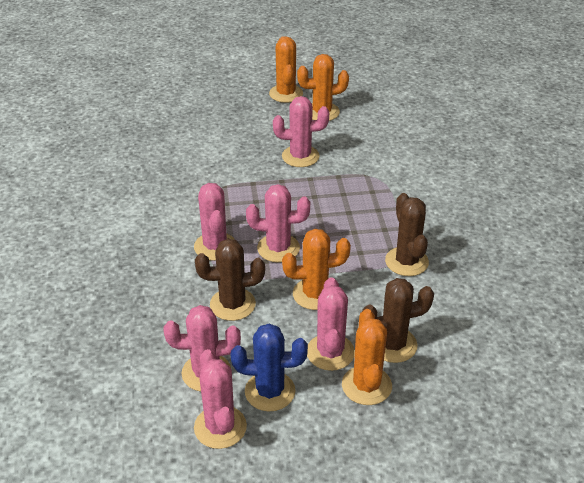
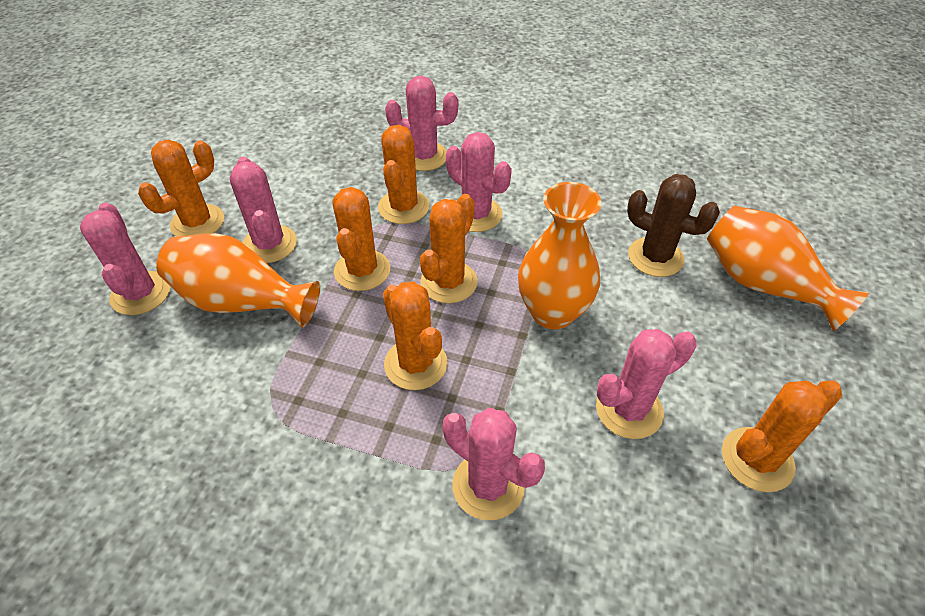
blue cactus: [231,324,308,411] = 1 -> none = 0
brown cactus: [195,239,265,321] [362,278,434,363] [385,193,429,276] = 3 -> [627,174,720,277] = 1
orange cactus: [269,36,303,103] [282,229,351,310] [297,54,349,121] [342,309,392,405] = 4 -> [138,140,224,236] [332,187,390,291] [378,125,429,224] [383,281,448,390] [420,194,478,303] [722,380,842,492] = 6
orange vase: none = 0 -> [156,233,320,328] [518,182,602,329] [707,206,869,331] = 3

